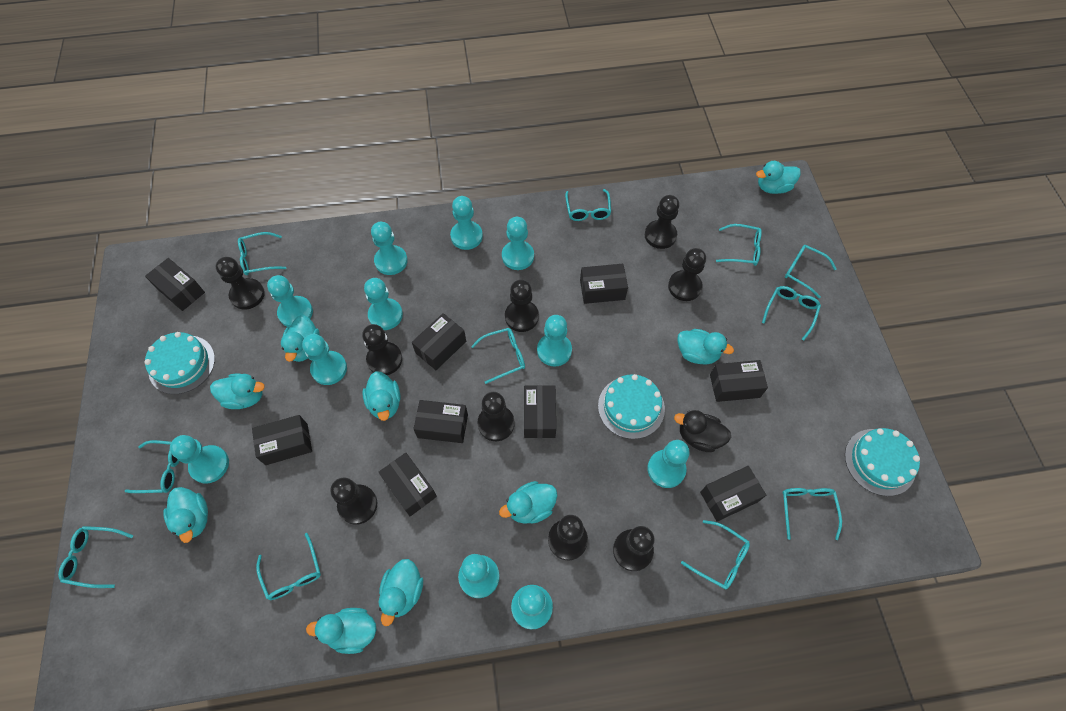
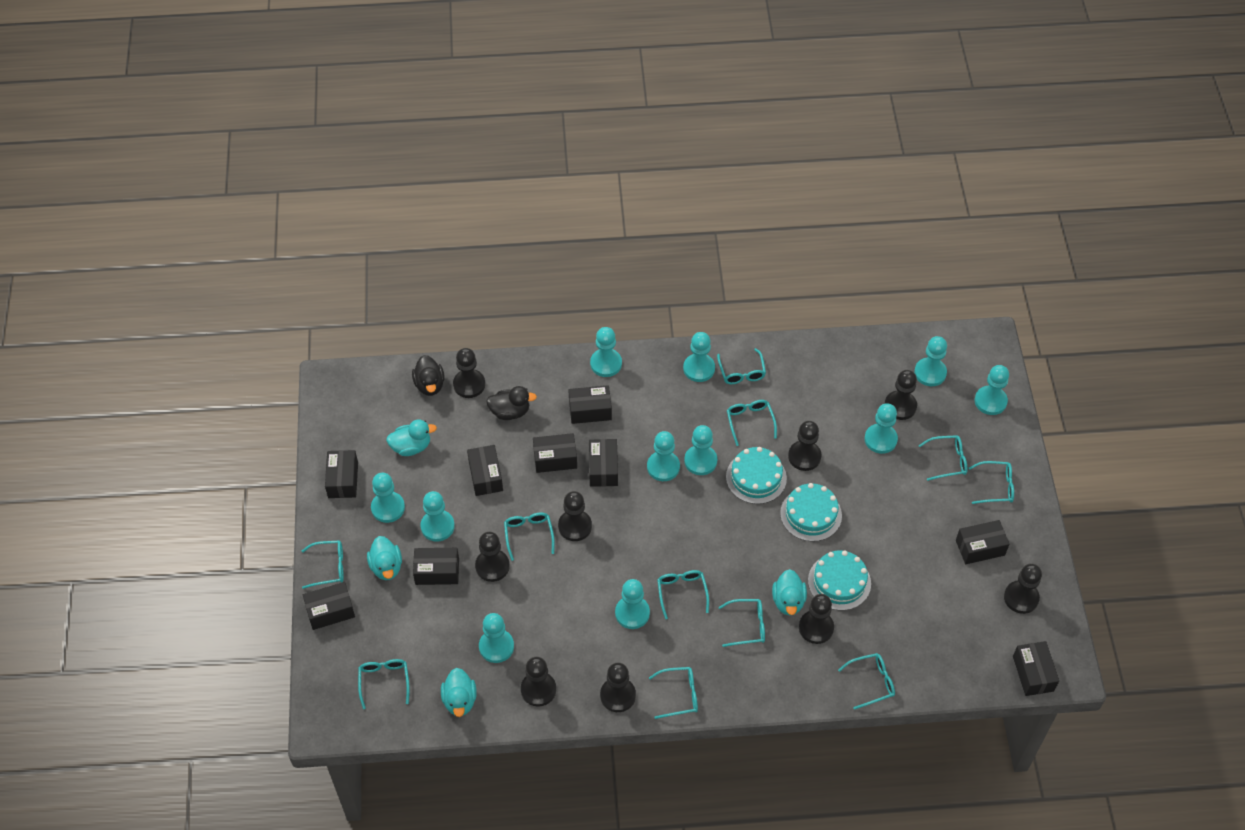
black duck: [674,410,731,452] = 1 -> [412,355,445,396] [486,386,537,420] = 2
turquoise duck: [163,487,208,543] [210,374,265,409] [281,315,320,362] [306,608,376,654] [362,371,401,421] [379,559,423,626] [499,481,558,524] [677,329,734,365] [756,161,801,194] = 9 -> [367,536,402,580] [386,419,437,456] [441,668,477,717] [772,569,807,615] = 4

